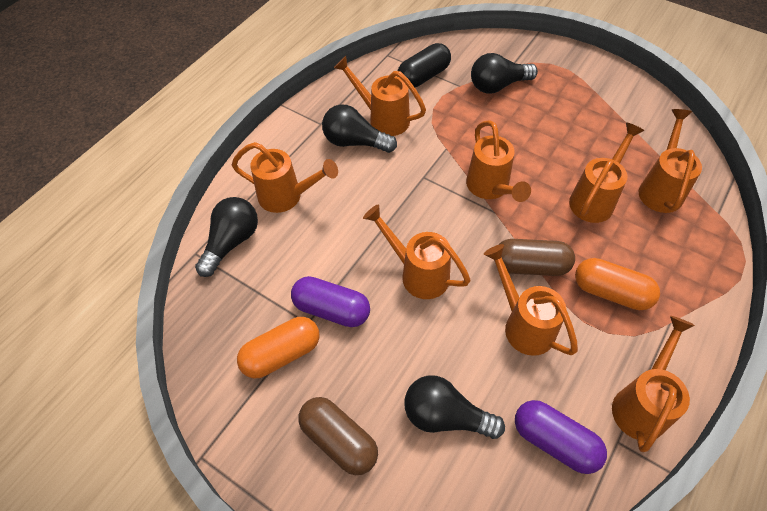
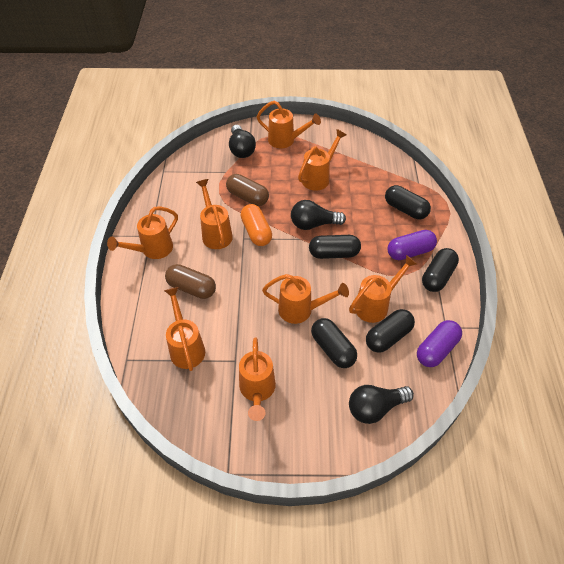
black capsule: [398,43,451,87] = 1 -> [309,235,361,259] [311,318,357,368] [366,309,415,353] [385,185,431,219] [422,248,459,292] = 5
black light bulb: [195,197,258,277] [322,104,397,153] [404,375,505,439] [471,53,538,94] = 4 -> [229,125,256,158] [291,200,346,230] [349,385,414,424] = 3
orange capsule: [237,317,319,378] [575,258,660,310] = 2 -> [240,204,272,246] = 1

